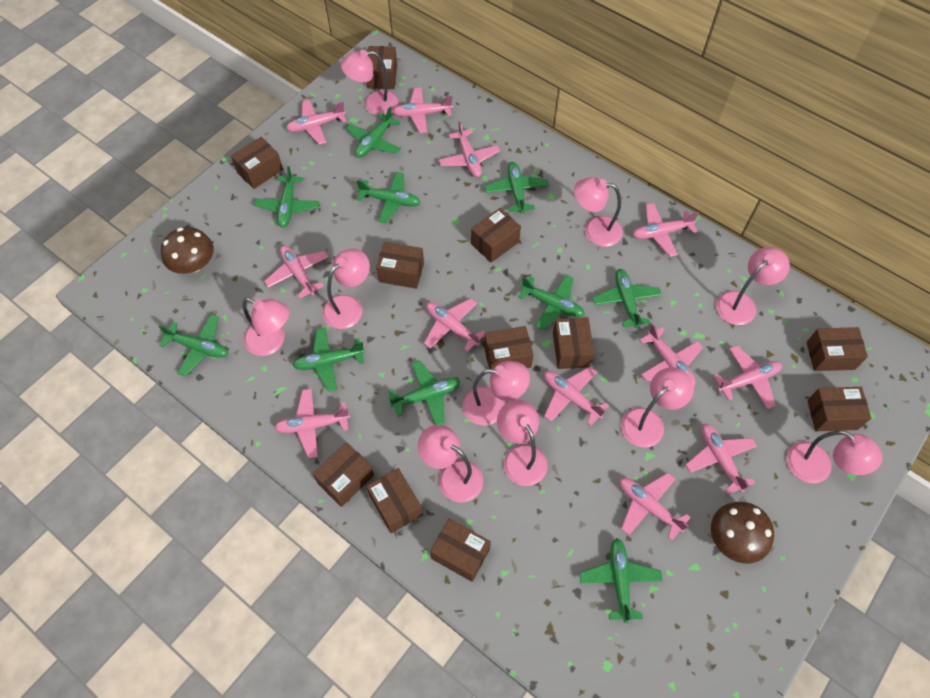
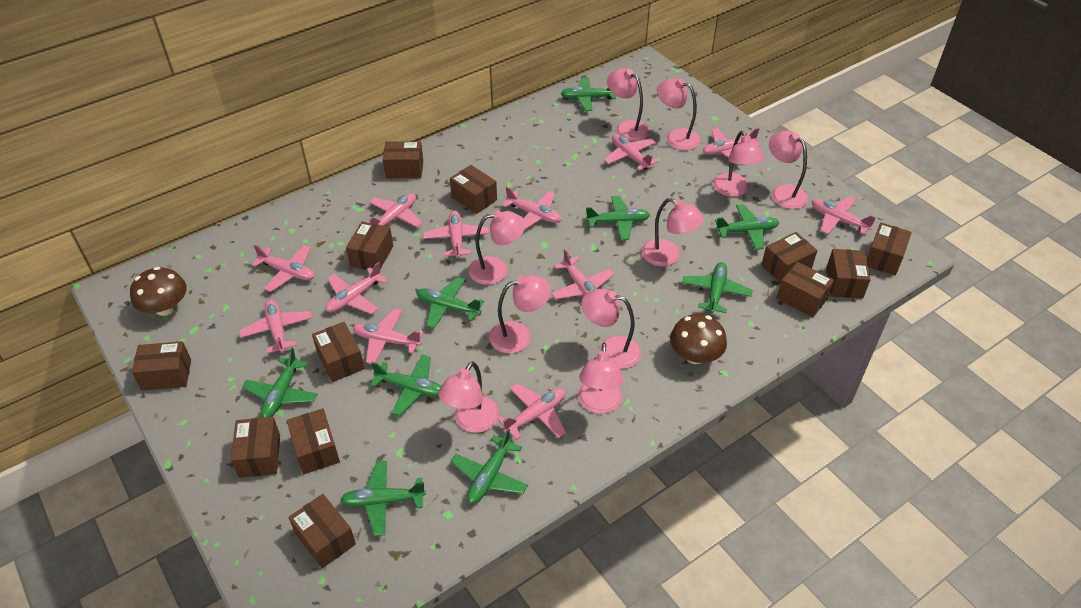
brown box: [231,137,283,189] [313,442,374,507] [366,468,423,533] [367,46,397,89] [376,242,424,289] [430,519,491,582] [471,208,521,263] [484,326,533,374] [553,317,594,369] [806,327,868,371] [807,387,871,431] = 11 -> [132,341,191,391] [231,417,280,478] [287,408,340,474] [289,494,356,568] [312,322,365,382] [346,221,393,270] [383,141,423,178] [450,165,497,214] [761,232,818,283] [777,262,834,317] [826,249,871,299] [867,223,912,275] = 12
green plane: [158,314,228,376] [254,166,319,228] [293,328,365,392] [346,106,401,158] [356,172,420,223] [388,361,460,425] [485,162,549,214] [518,275,585,330] [579,538,662,623] [593,269,662,329] = 10 -> [242,348,317,418] [340,461,426,536] [370,355,441,415] [416,277,484,329] [451,429,528,504] [561,77,616,111] [585,196,650,240] [682,262,753,314] [715,204,779,250] = 9

